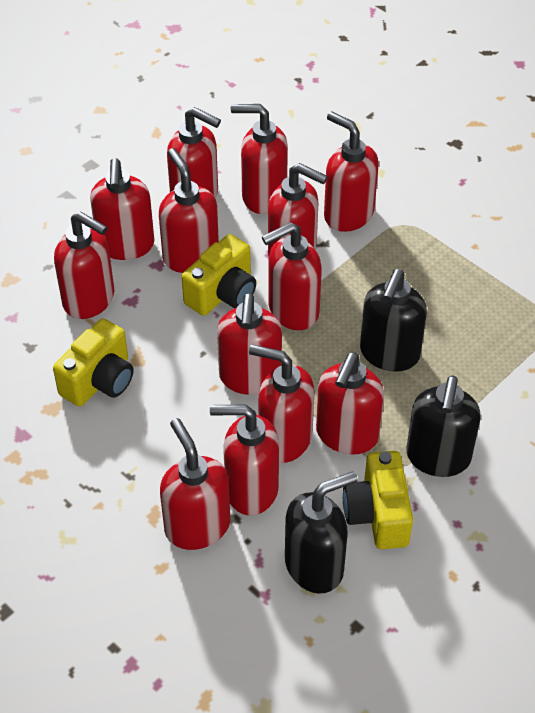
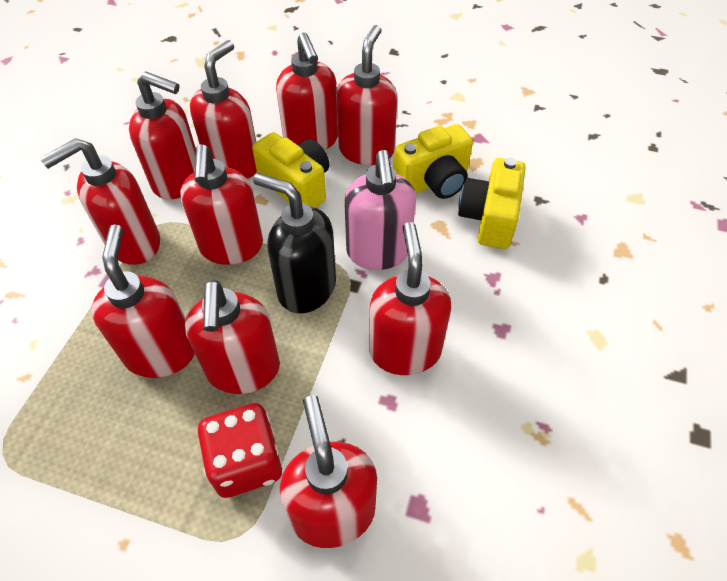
black soap dispenser: [285,471,358,594] [360,269,427,372] [406,376,480,477] = 3 -> [253,173,336,314] = 1
pink soap dispenser: none = 0 -> [344,150,416,270] = 1
red dice: none = 0 -> [198,403,283,498] = 1
red soap dispenser: [54,211,114,319] [90,158,154,260] [159,148,219,273] [160,418,230,550] [167,107,221,199] [210,405,279,516] [217,293,282,395] [231,104,288,214] [249,345,315,463] [262,222,322,330] [268,163,328,256] [316,352,384,455] [324,111,379,232] = 13 -> [40,138,160,265] [91,225,195,378] [129,71,196,200] [180,144,263,265] [185,280,280,394] [190,40,257,179] [276,33,338,150] [280,395,377,548] [336,25,398,165] [369,222,451,375] = 10

